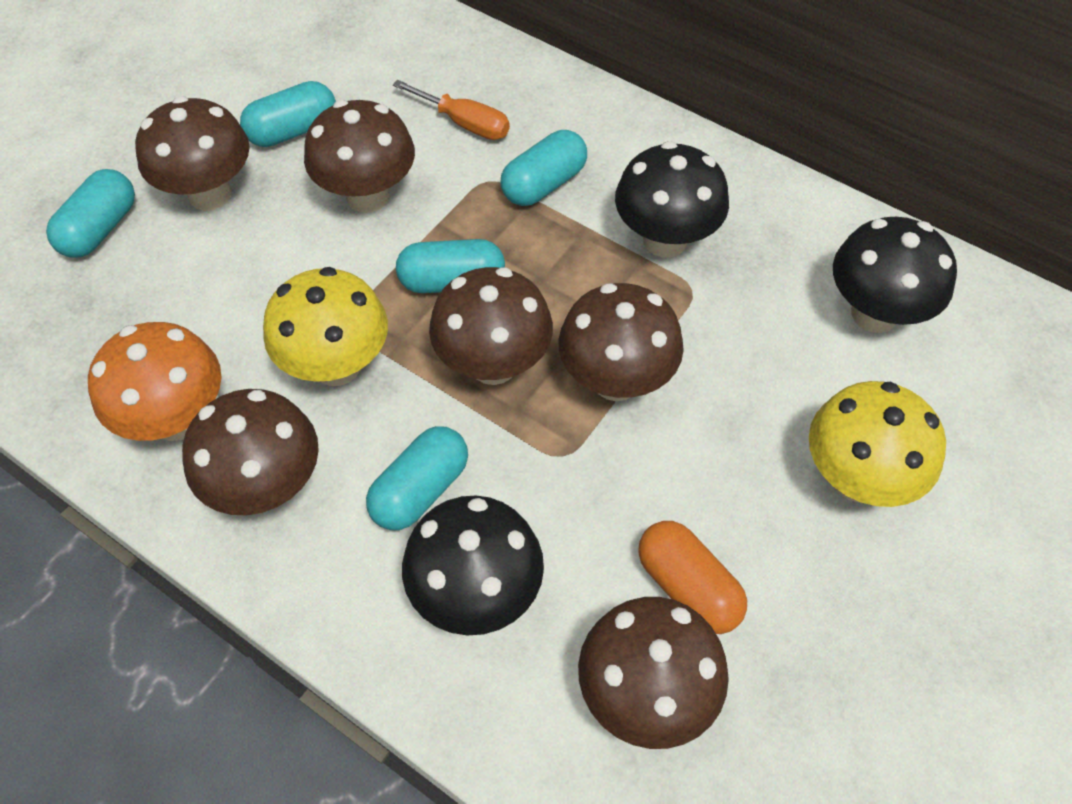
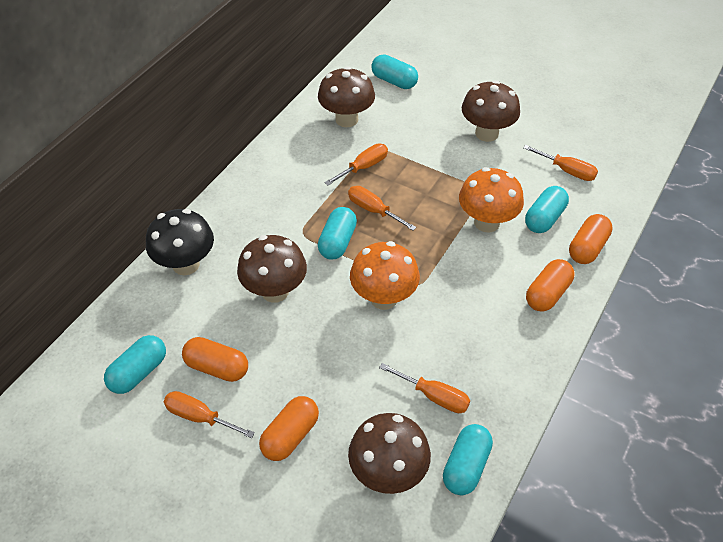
black mushroom: [402,496,544,635] [615,141,729,257] [833,217,957,333] = 3 -> [146,209,214,275] = 1
brown mushroom: [135,96,250,211] [182,389,319,515] [304,100,415,213] [429,267,553,385] [559,283,684,401] [578,597,729,749] = 6 -> [237,235,307,303] [318,66,375,127] [348,413,431,494] [462,80,520,142] = 4
orange capsule: [638,521,747,634] = 1 -> [182,337,248,382] [259,396,319,461] [526,259,574,312] [569,214,613,264] = 4
orange mushroom: [88,322,222,441] = 1 -> [350,241,420,310] [459,167,524,232] = 2
orange screwdriver: [393,80,510,140] = 1 -> [164,391,255,438] [324,144,388,186] [348,186,416,231] [379,363,470,413] [523,145,598,181] = 5
yellow mushroom: [263,267,388,386] [809,381,946,507] = 2 -> none = 0

